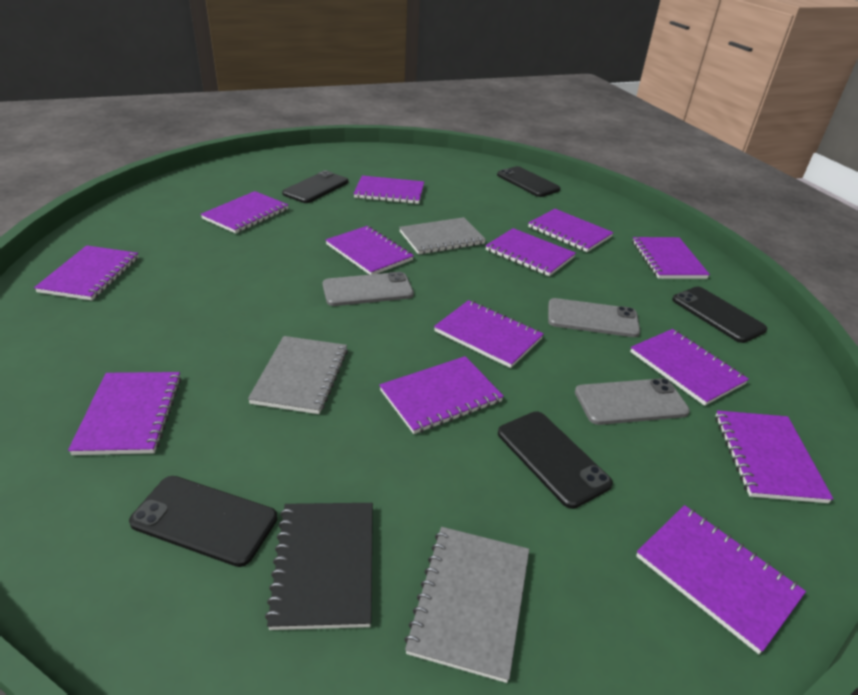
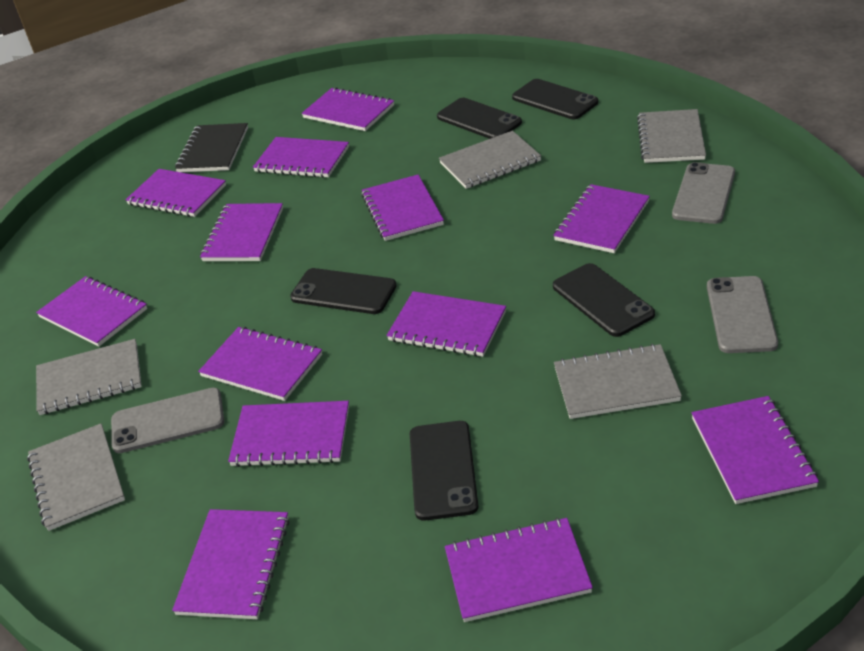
grey notebook: [248,336,348,414] [399,217,486,255] [404,527,530,683] = 3 -> [27,424,125,531] [36,339,142,415] [439,131,541,189] [554,344,682,419] [637,109,706,163] = 5

